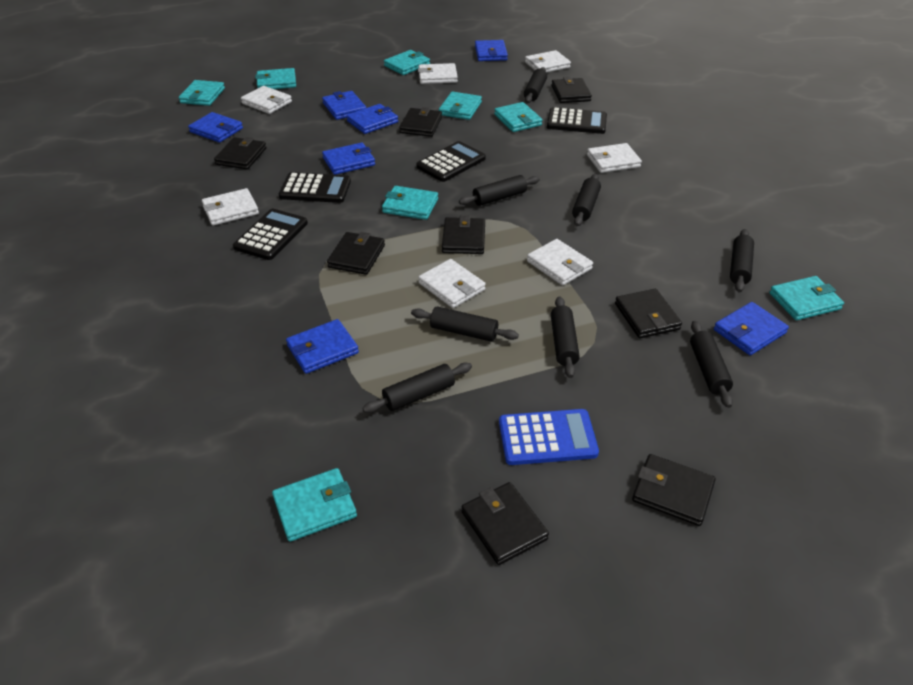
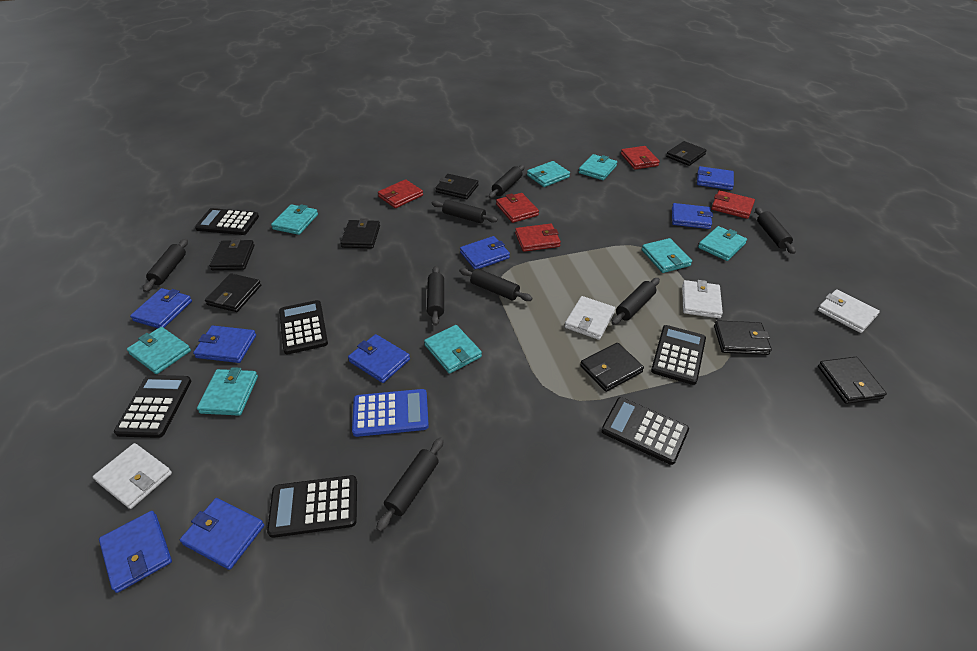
black calculator: [233,209,308,260] [279,172,351,203] [416,141,486,182] [547,107,607,134] = 4 -> [114,375,191,438] [195,208,259,235] [267,475,357,538] [279,300,328,354] [601,397,689,465] [651,325,706,385] = 6
blue wallet: [188,112,243,143] [286,319,359,374] [322,91,366,120] [322,142,375,175] [347,104,398,134] [475,40,508,61] [714,302,789,355] = 7 -> [99,511,172,593] [130,288,192,328] [180,498,264,570] [193,326,256,363] [348,334,410,383] [460,236,510,270] [672,203,713,229] [697,166,734,190] = 8
red wallet: none = 0 -> [378,179,423,208] [496,193,539,223] [515,224,561,252] [621,146,660,169] [711,190,755,219] = 5
white wallet: [202,188,259,226] [241,86,292,114] [418,63,458,84] [418,259,486,308] [525,50,571,73] [527,239,593,285] [587,143,642,173] = 7 -> [93,443,172,509] [565,296,615,340] [682,280,723,318] [818,289,880,333] = 4

